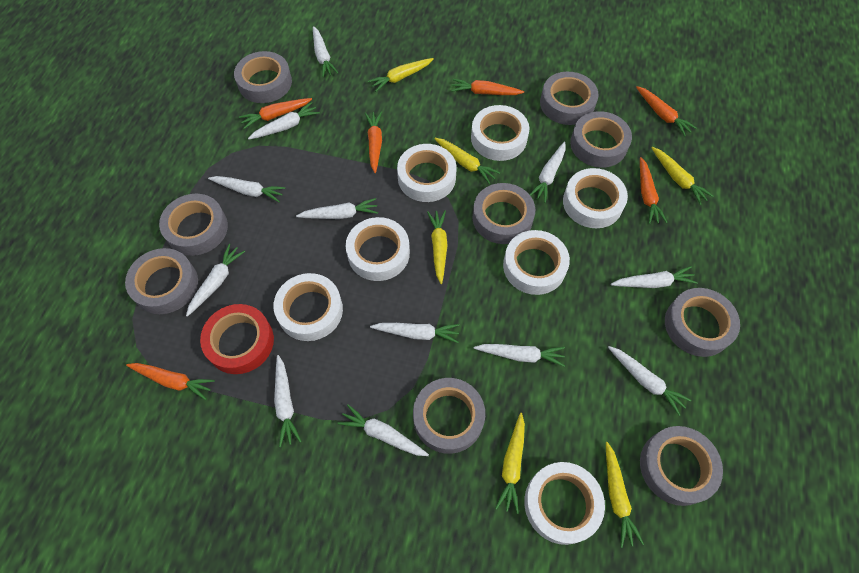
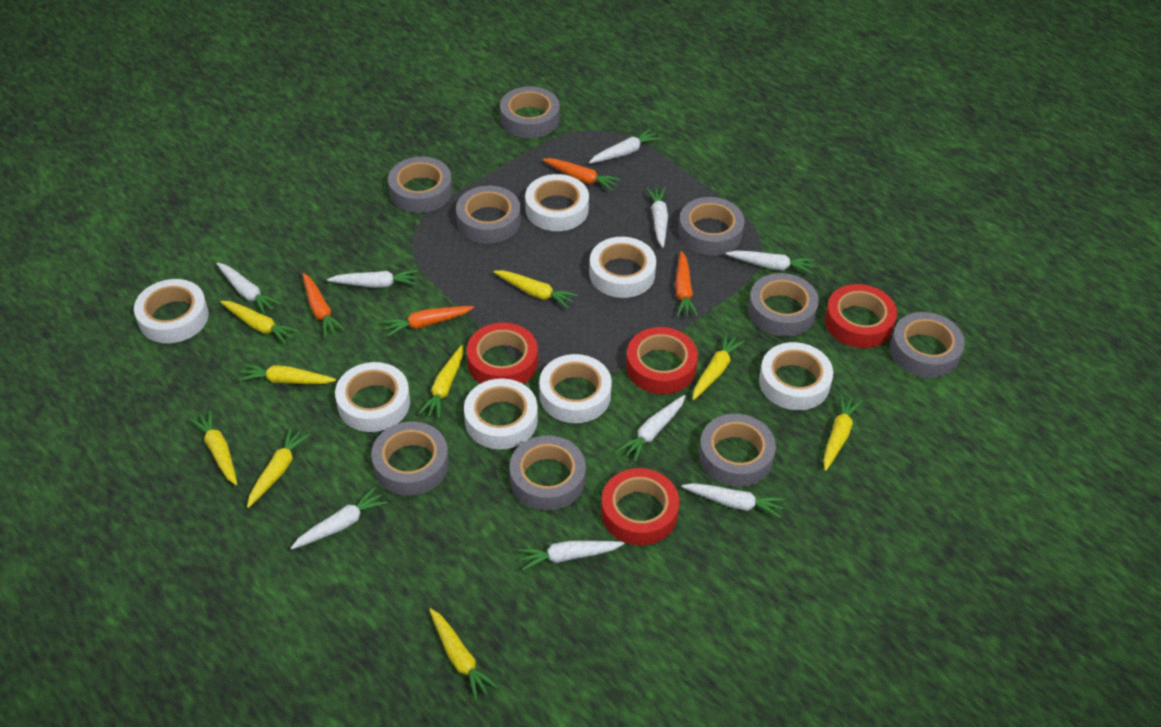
orange carrot: [126,363,215,400] [239,98,312,129] [365,112,382,173] [451,79,524,95] [636,86,696,136] [640,157,667,224] = 6 -> [302,273,345,337] [382,306,474,337] [542,158,620,191] [675,251,698,317] = 4
red tape: [200,304,274,374] = 1 -> [467,322,538,384] [601,468,680,545] [626,327,698,394] [825,284,897,348] = 4
white carrot: [186,244,245,317] [208,176,285,202] [248,102,320,139] [274,355,302,447] [296,198,378,219] [313,26,338,77] [338,404,429,456] [370,323,460,343] [474,344,565,366] [530,141,566,203] [608,346,692,416] [611,266,698,288] = 12 -> [216,263,281,315] [291,487,387,549] [327,270,418,288] [518,541,624,570] [589,128,661,163] [617,395,685,462] [646,187,668,248] [682,483,784,518] [726,251,814,274] = 9
yellow carrot: [368,58,434,92] [427,210,448,284] [434,138,500,184] [495,413,525,514] [606,442,644,548] [652,147,714,205] = 6 -> [189,410,238,486] [220,301,299,345] [239,364,336,384] [247,427,310,508] [419,345,463,419] [429,608,498,701] [494,271,578,309] [693,333,745,400] [823,394,862,471] = 9

